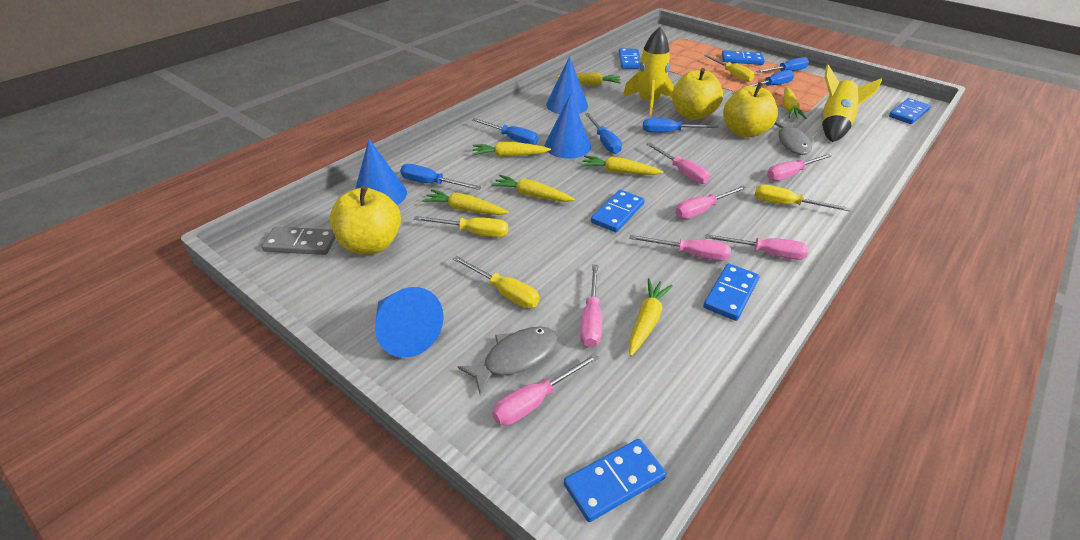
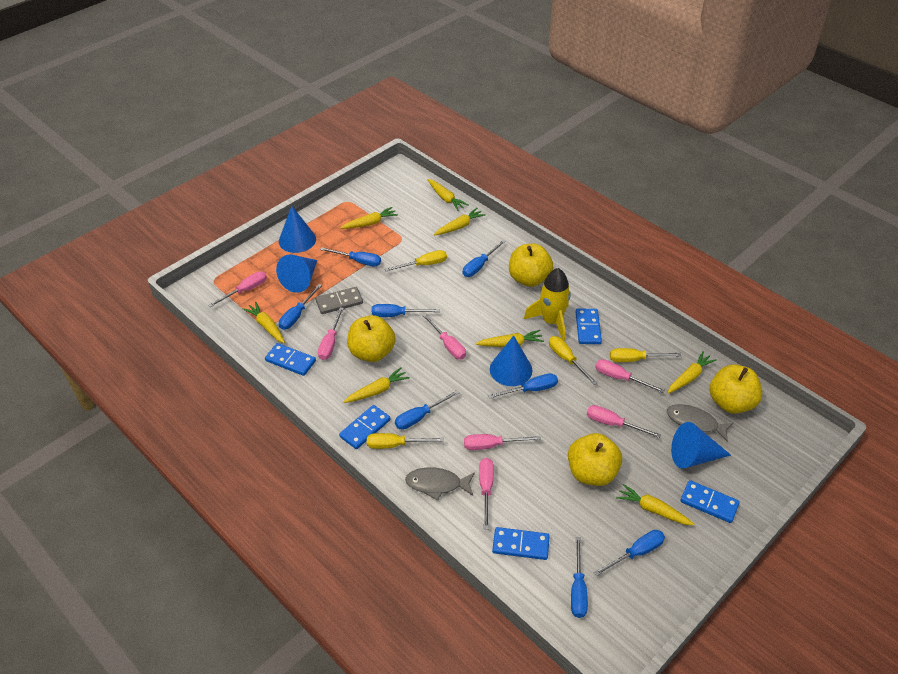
blue domino: [564,439,666,522] [591,190,645,232] [619,48,641,69] [703,263,759,321] [722,50,765,65] [889,98,931,124] = 6 -> [265,343,316,376] [339,405,391,449] [492,527,550,560] [576,309,602,344] [680,480,740,523] = 5
blue screwdriver: [400,164,481,190] [472,118,538,145] [585,113,622,154] [643,118,719,133] [742,70,794,88] [756,57,809,73] = 6 -> [279,284,322,330] [320,247,381,266] [372,304,439,317] [395,390,459,430] [463,240,506,277] [488,373,558,399] [571,537,588,618] [594,530,665,576] = 8
yellow apple: [330,186,401,254] [672,68,723,120] [723,82,778,138] = 3 -> [347,315,395,362] [509,244,553,287] [568,433,622,486] [710,364,762,414] = 4
yellow carrot: [422,189,509,215] [472,142,551,157] [492,175,575,202] [556,72,621,86] [581,156,663,175] [628,278,673,356] [784,87,807,119] = 7 -> [243,302,285,343] [340,207,398,229] [344,367,410,403] [428,179,469,211] [434,208,486,235] [476,330,544,347] [616,484,694,525] [667,351,717,393] = 8
yellow rocket: [623,27,674,117] [821,64,882,142] = 2 -> [524,268,571,341] = 1

